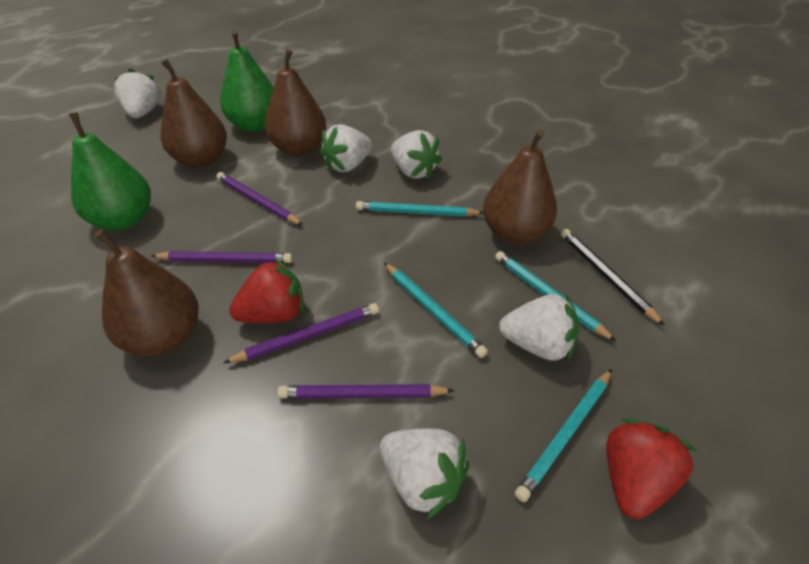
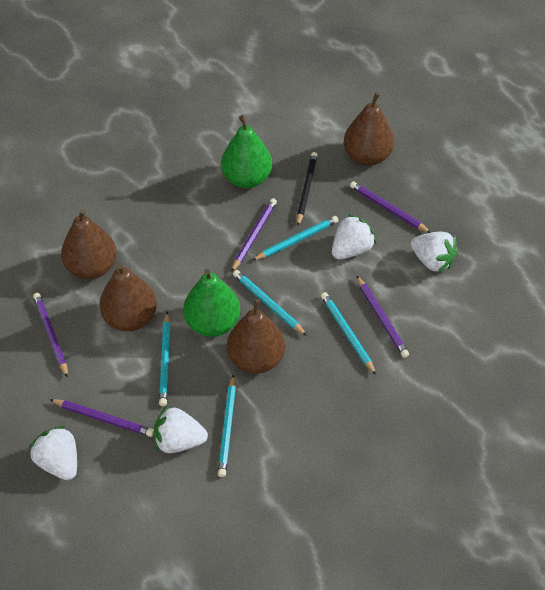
purple pencil: [151,251,293,263] [216,172,303,225] [223,303,379,363] [278,384,455,399] = 4 -> [33,293,68,378] [49,399,154,437] [231,198,277,272] [350,181,431,233] [356,275,409,358] = 5
red strawberry: [229,258,304,323] [606,418,697,519] = 2 -> none = 0
turquoise pencil: [356,201,483,216] [384,263,488,358] [495,251,617,342] [515,369,612,502] = 4 -> [159,312,170,406] [218,374,236,477] [233,270,307,336] [252,216,339,261] [321,292,376,375] = 5
white strawberry: [114,68,161,118] [320,124,372,172] [380,429,469,519] [391,130,442,179] [499,294,579,361] = 5 -> [29,426,77,480] [154,406,208,453] [332,214,376,259] [411,232,458,273] = 4

